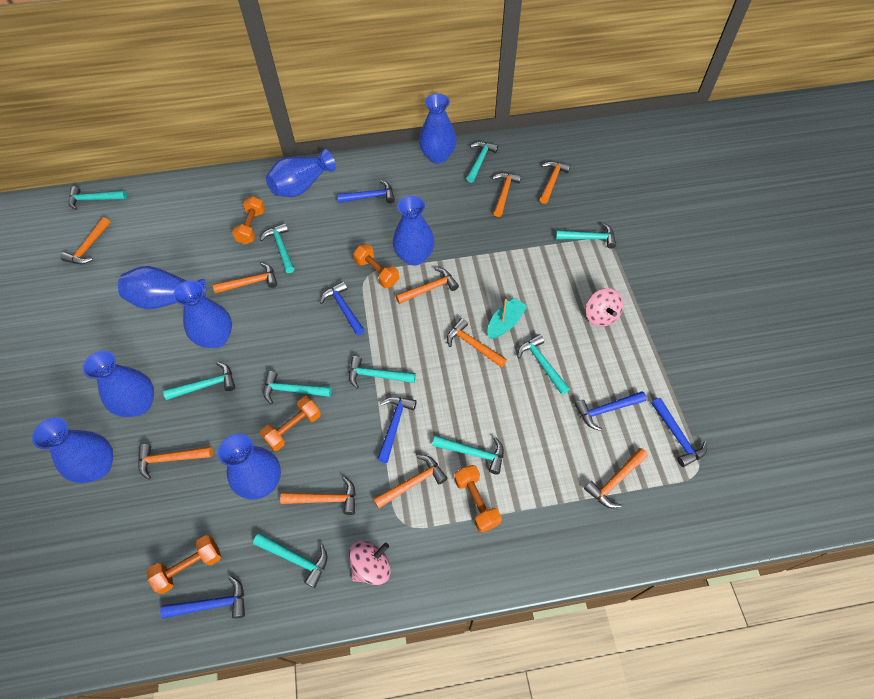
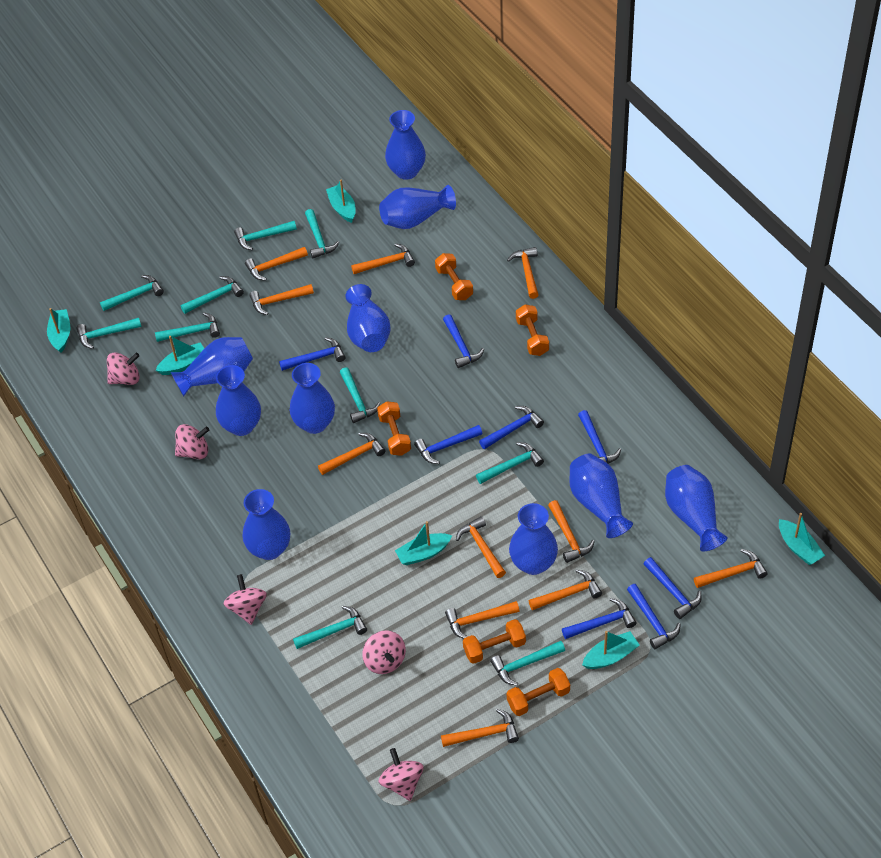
blue hammer: [160,576,245,619] [320,281,365,335] [337,180,395,203] [377,397,417,463] [575,391,646,431] [651,398,707,467] = 6 -> [279,337,346,371] [414,425,483,464] [443,314,484,368] [479,406,544,449] [562,598,636,639] [578,410,621,464] [627,584,681,649] [643,557,702,619] = 8
blue vase: [32,417,113,483] [82,350,154,417] [118,266,206,309] [173,280,232,348] [218,434,281,500] [266,149,336,197] [393,196,434,266] [419,94,456,164] = 8 -> [171,337,253,396] [216,365,261,436] [243,489,290,560] [290,363,335,434] [345,284,391,352] [379,185,456,229] [385,110,426,180] [509,503,558,575] [569,453,633,538] [665,465,728,552] = 10
orange hammer: [60,217,111,264] [138,444,213,480] [213,263,277,293] [280,477,356,515] [373,455,447,509] [396,268,459,304] [447,318,507,367] [492,173,521,217] [540,161,571,204] [584,448,648,508] = 10 -> [245,247,308,281] [249,284,314,315] [318,433,385,475] [351,244,415,274] [441,709,519,747] [445,601,519,639] [456,516,506,578] [507,247,539,299] [529,569,602,610] [548,500,595,563] [694,549,768,588] = 11
pink spinning top: [349,541,391,585] [586,288,623,327] = 2 -> [107,352,140,385] [175,424,209,459] [224,574,267,625] [362,630,406,674] [378,748,424,801] = 5
turquoise boat: [487,298,527,339] = 1 -> [47,308,71,353] [156,336,205,375] [326,180,356,223] [395,521,452,565] [582,631,640,669] [779,513,825,565] = 6

